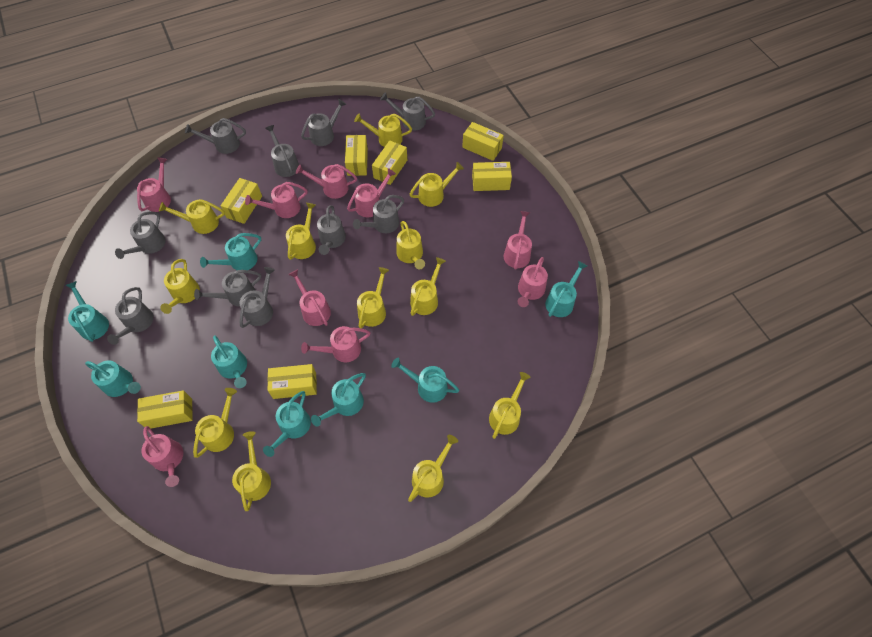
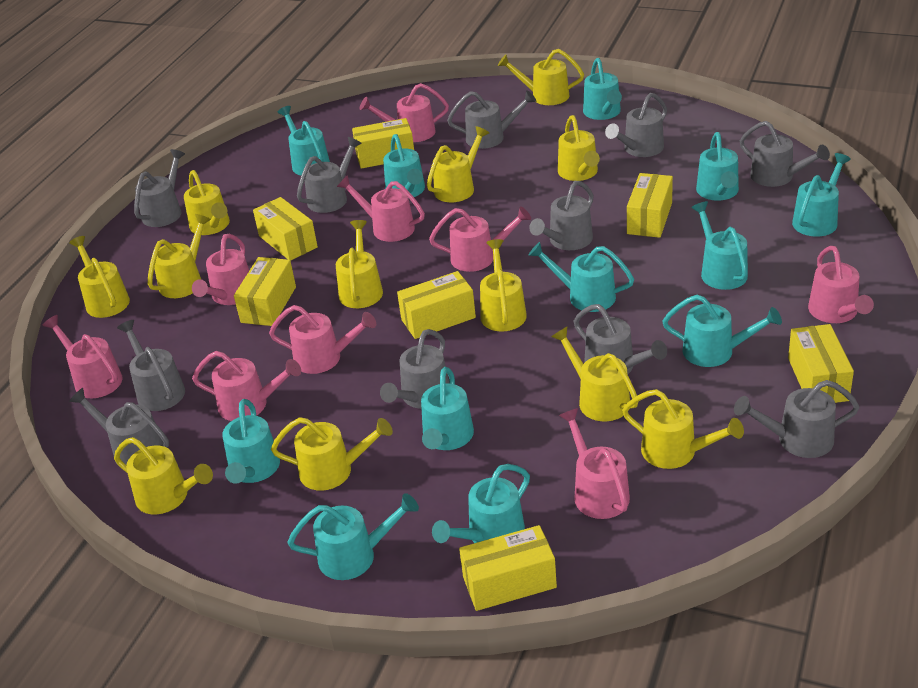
grey watering can: [107,287,154,345] [115,212,166,259] [185,118,246,154] [194,270,261,307] [240,267,275,328] [265,125,299,177] [301,99,346,146] [317,205,346,255] [353,195,404,233] [380,92,435,131] = 10 -> [69,388,169,465] [117,320,185,411] [134,149,185,227] [297,137,362,213] [380,329,449,409] [447,90,536,149] [529,181,594,250] [574,304,667,374] [605,93,667,157] [734,380,860,458] [740,121,830,187] = 11
turquoise watering can: [65,281,109,342] [85,360,141,397] [200,233,261,270] [211,335,247,388] [263,391,311,457] [311,373,366,427] [391,358,459,403] [545,261,587,317] = 8 -> [222,399,280,484] [277,106,330,175] [288,493,419,580] [383,134,425,197] [421,367,474,450] [432,464,530,543] [528,242,634,312] [583,58,622,120] [662,295,782,367] [691,201,748,290] [696,132,739,201] [792,153,851,237] = 12

